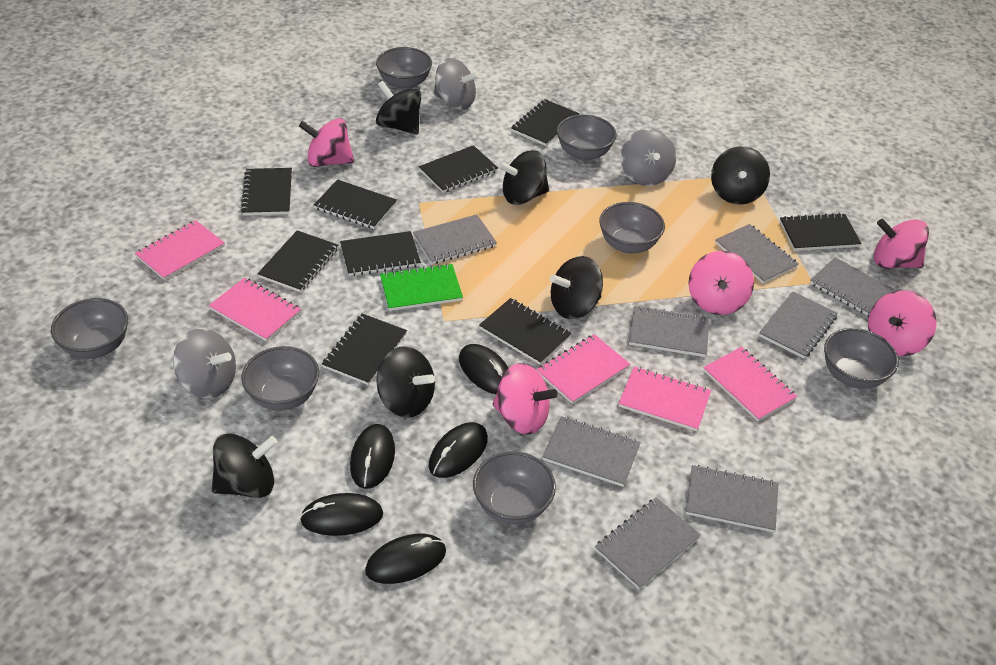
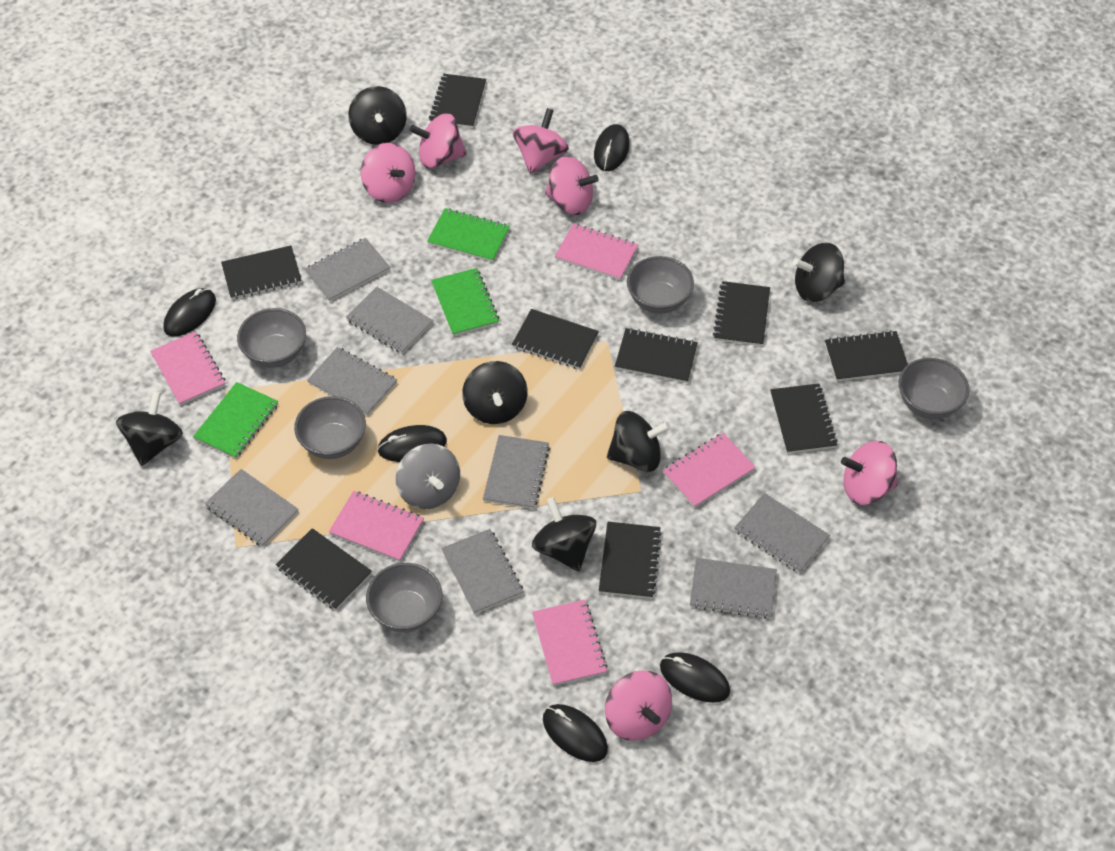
green notebook: [380,263,463,311] = 1 -> [193,382,278,459] [427,208,510,262] [431,268,499,336] = 3
grey bowl: [51,298,128,359] [241,346,319,411] [376,47,432,90] [473,451,556,525] [557,114,617,161] [599,202,665,254] [824,328,899,389] = 7 -> [237,308,306,368] [294,396,366,459] [366,563,442,632] [627,256,694,314] [899,358,969,419] = 5
grey spinning top: [173,328,236,398] [434,58,480,110] [621,128,676,186] = 3 -> [396,443,460,509] = 1
pink spinning top: [299,118,354,167] [493,363,558,435] [689,251,754,315] [868,290,936,356] [874,219,929,268] = 5 -> [361,143,416,203] [409,113,467,168] [513,108,569,174] [545,156,599,215] [605,670,672,741] [841,441,898,505] = 6

